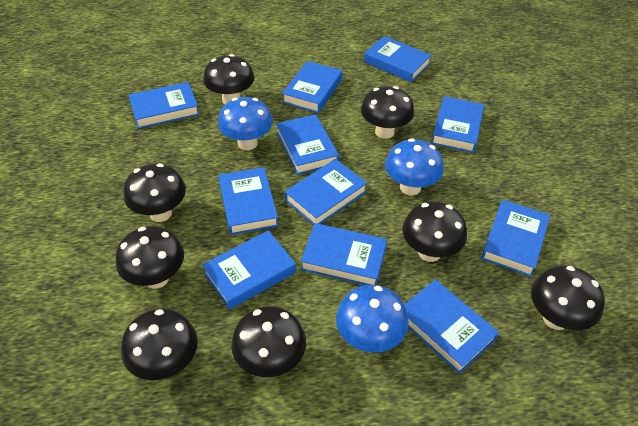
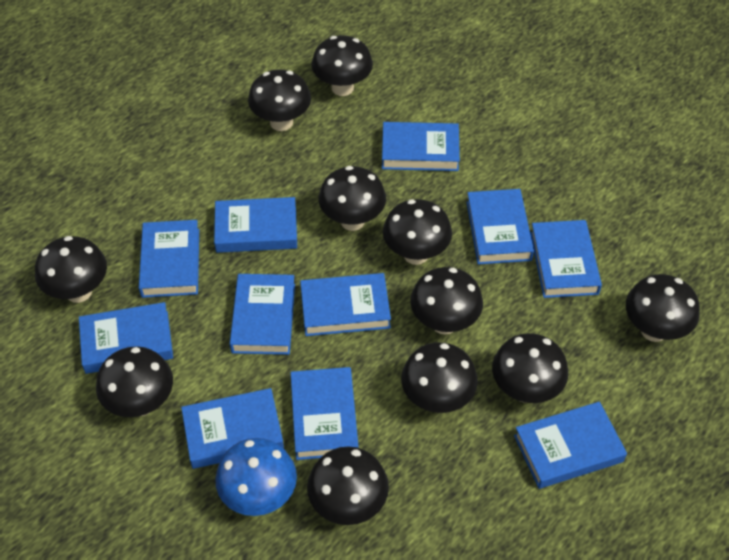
black mushroom: [116,226,184,289] [121,309,198,380] [123,163,186,222] [203,54,255,104] [231,306,306,377] [361,86,414,139] [402,201,467,262] [531,266,605,330] = 8 -> [35,236,107,303] [96,346,173,417] [248,70,311,131] [307,446,389,525] [312,35,373,96] [319,166,386,231] [383,199,452,265] [401,342,478,413] [410,267,483,335] [492,333,568,403] [626,274,700,342] = 11
blue mushroom: [218,97,273,150] [336,285,408,353] [385,138,444,195] = 3 -> [215,438,297,516] = 1

